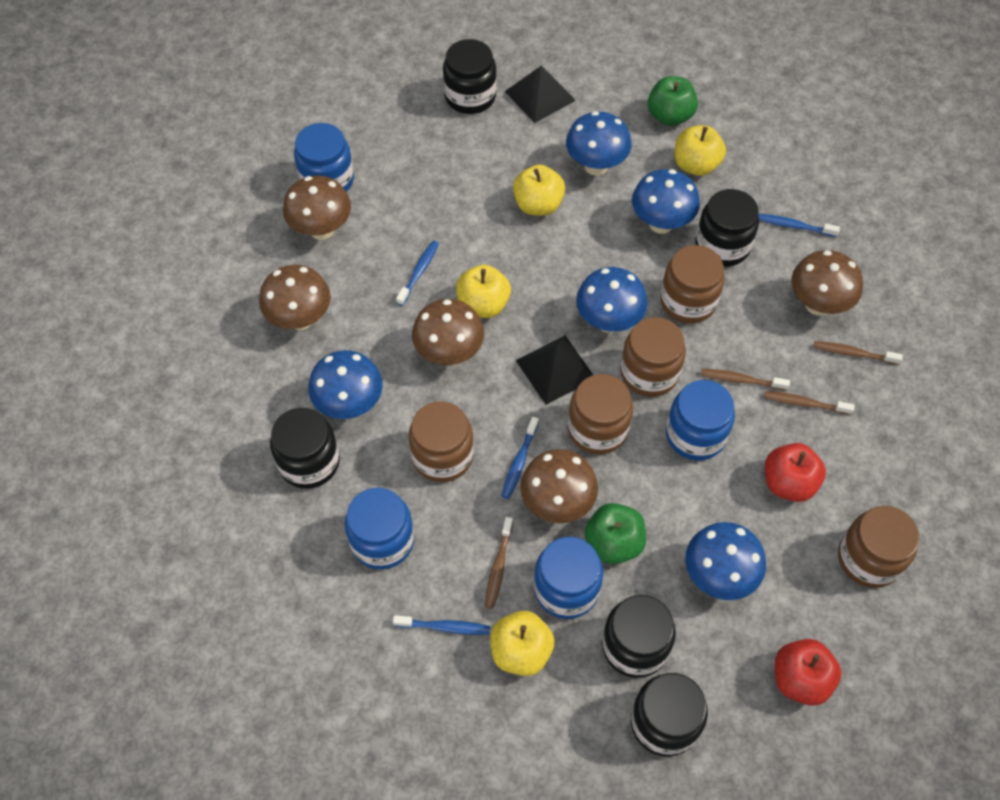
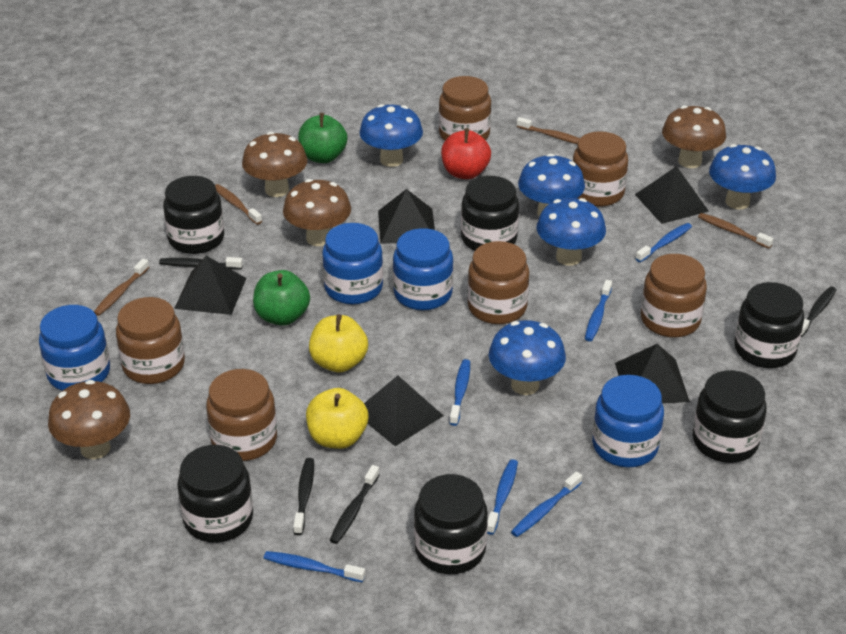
black jar: [270,408,340,489] [443,39,497,114] [602,595,676,678] [631,673,708,757] [695,189,759,267] = 5 -> [163,176,224,254] [177,445,253,543] [414,474,488,574] [461,176,519,251] [693,370,767,463] [734,282,804,368] = 6
black pyramid: [505,65,576,123] [516,336,593,405] = 2 -> [174,256,246,315] [364,375,444,446] [378,189,435,244] [615,344,690,404] [635,166,709,224] = 5
black toothbrush: none = 0 -> [159,257,243,270] [293,458,314,535] [330,465,380,544] [801,287,836,337] = 4
blue toothbrush: [393,615,490,635] [396,241,439,306] [501,417,539,499] [758,214,840,237] = 4 -> [264,551,365,583] [450,359,470,426] [487,459,518,535] [511,472,582,537] [585,280,612,341] [635,223,692,262] = 6
brown jar: [409,402,474,482] [568,374,633,454] [620,317,686,397] [660,245,725,324] [838,506,920,588] = 5 -> [116,297,185,384] [206,369,277,461] [439,76,491,141] [467,241,529,324] [573,131,628,207] [641,254,707,338] = 6
brown mushroom: [259,265,331,330] [283,175,351,240] [412,299,484,365] [520,449,598,523] [792,250,863,316] = 5 -> [48,380,130,459] [242,132,307,197] [283,179,351,246] [662,105,726,168] = 4
red apple: [765,443,826,502] [775,639,841,706] = 2 -> [441,128,491,179] = 1
yellow apple: [456,265,511,318] [490,611,555,676] [513,165,565,216] [674,125,726,176] = 4 -> [306,388,369,449] [309,314,368,372] = 2

